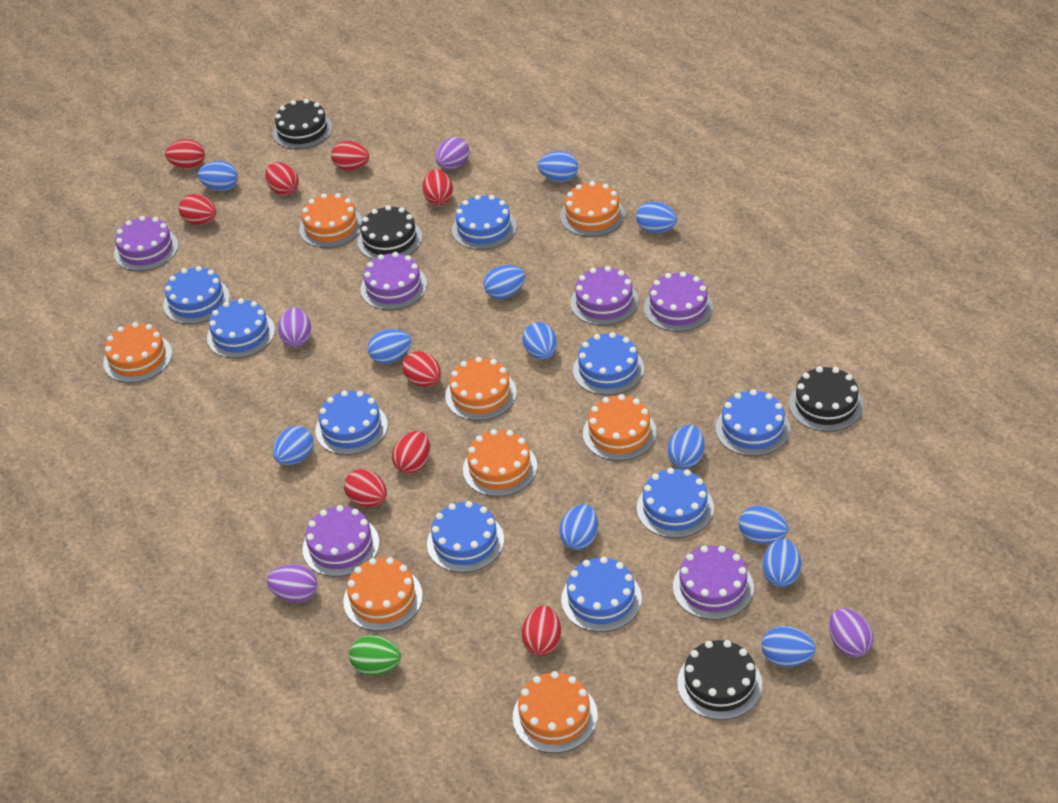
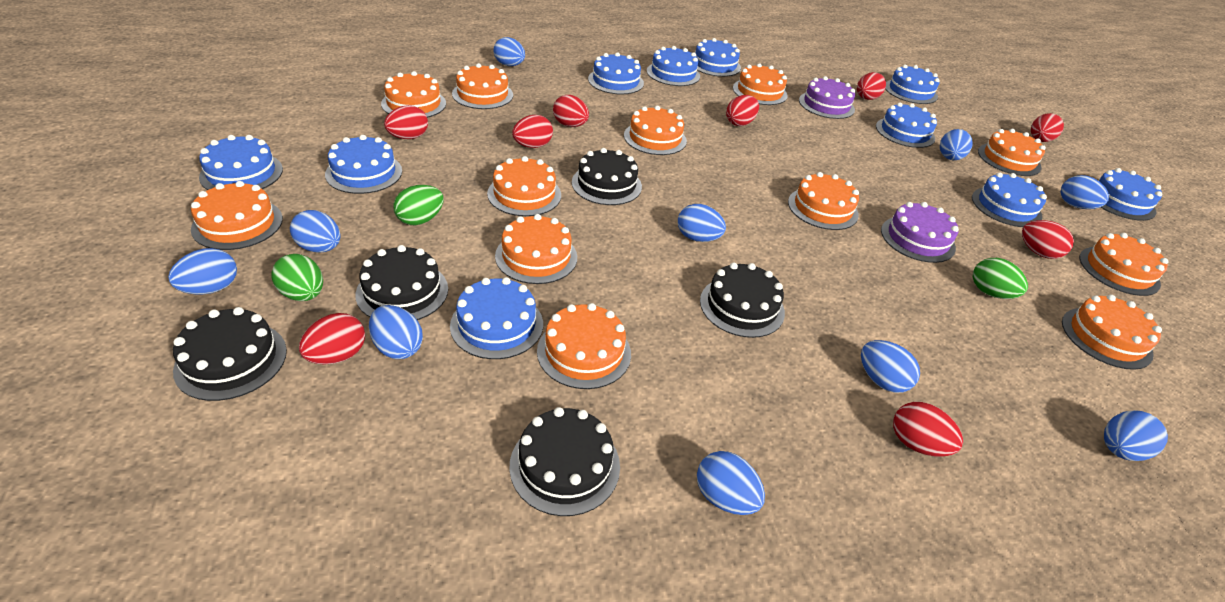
black cake: [273,99,333,149] [357,205,422,260] [677,640,762,720] [789,366,864,432] = 4 -> [173,307,287,401] [355,245,448,320] [509,407,620,516] [572,148,642,205] [700,263,785,338] = 5
blue cake: [163,266,230,324] [207,298,275,358] [316,391,388,455] [427,501,504,573] [452,195,517,250] [561,557,642,632] [573,332,644,395] [637,468,714,538] [715,389,790,456] = 9 -> [199,135,283,190] [325,135,402,194] [450,277,543,359] [588,52,644,94] [647,46,700,86] [695,38,741,77] [876,102,937,148] [885,65,940,104] [972,172,1047,227] [1098,168,1162,221] = 10
blue egg: [198,161,238,191] [273,426,314,465] [367,329,411,364] [484,265,525,299] [522,322,557,360] [538,151,578,182] [559,504,598,550] [636,201,677,233] [667,425,705,469] [739,506,789,544] [762,539,801,587] [762,626,816,667] = 12 -> [168,248,237,295] [290,210,341,253] [369,305,423,359] [493,37,525,66] [678,204,726,242] [697,451,765,515] [861,340,920,393] [940,129,973,160] [1061,175,1109,209] [1104,410,1168,461] = 10
green egg: [349,635,401,675] = 1 -> [271,254,323,301] [393,185,444,225] [973,258,1028,299] = 3
orange cake: [103,322,172,383] [299,193,363,248] [343,557,423,631] [445,357,517,421] [463,429,537,497] [513,671,598,753] [560,181,625,237] [583,394,657,461] = 8 -> [191,181,283,250] [381,71,446,118] [452,63,513,109] [487,156,561,216] [495,214,577,284] [537,303,631,389] [624,106,687,155] [733,63,788,105] [788,172,859,230] [978,129,1046,176] [1062,295,1162,370] [1079,233,1169,296] = 12
purple cake: [114,216,178,271] [302,505,380,577] [360,252,427,310] [570,266,639,326] [644,272,713,332] [673,546,754,620] = 6 -> [799,76,855,119] [881,202,959,263] = 2
purple egg: [267,564,317,603] [278,307,311,347] [436,137,469,169] [829,608,873,657] = 4 -> none = 0

